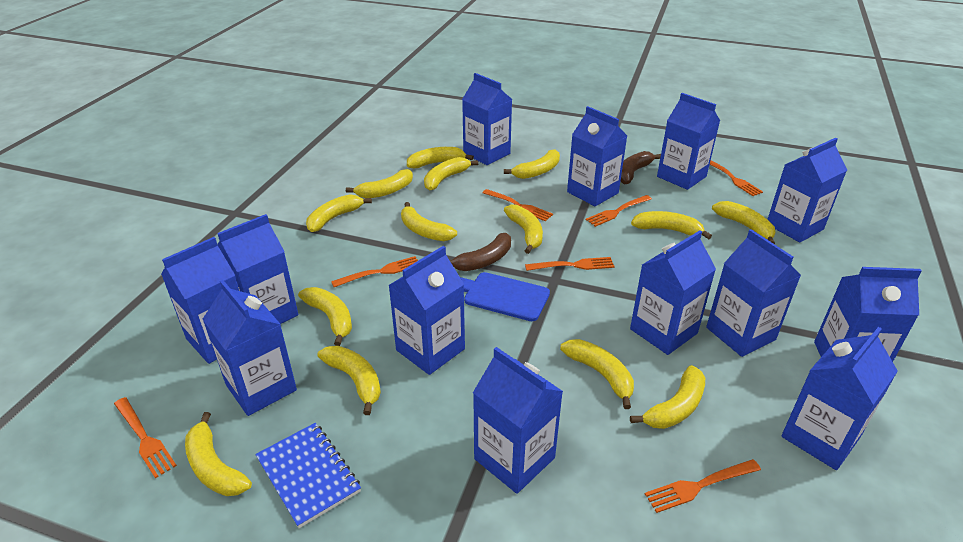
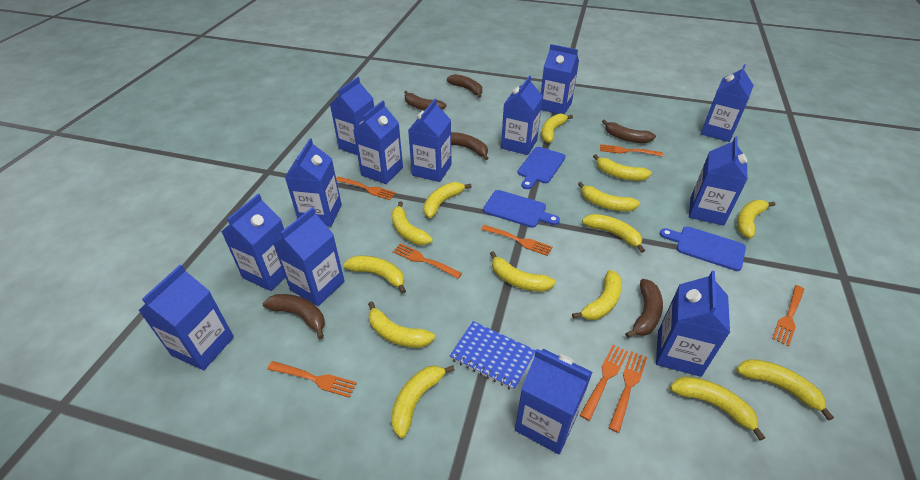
blue cutting board: [460,272,550,321] = 1 -> [483,190,560,228] [517,147,565,189] [660,226,746,271] = 3
brown banana: [450,233,511,271] [620,151,661,185] = 2 -> [263,294,325,339] [404,91,446,111] [447,74,482,98] [451,132,489,160] [602,119,656,143] [625,279,663,338] = 6
orange fork: [114,397,177,478] [331,256,418,287] [482,189,553,221] [525,257,615,271] [586,195,652,227] [645,459,761,513] [710,160,763,196] = 7 -> [267,361,357,398] [336,176,396,200] [392,243,462,279] [481,225,552,256] [580,344,628,421] [600,144,663,156] [609,351,647,433] [772,285,804,347] = 8

